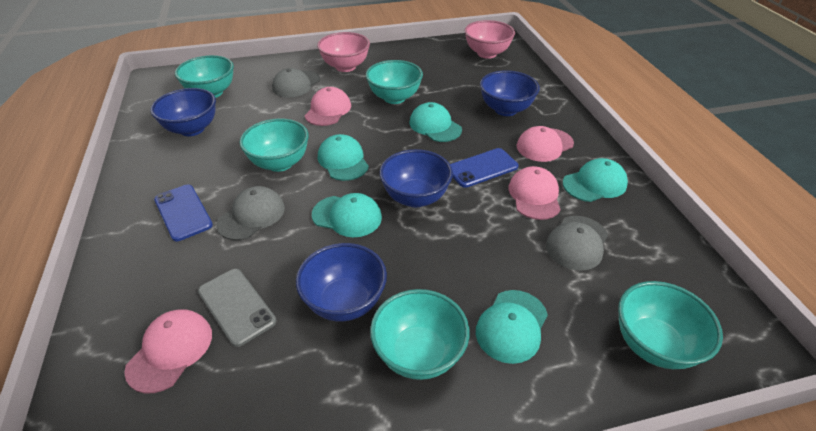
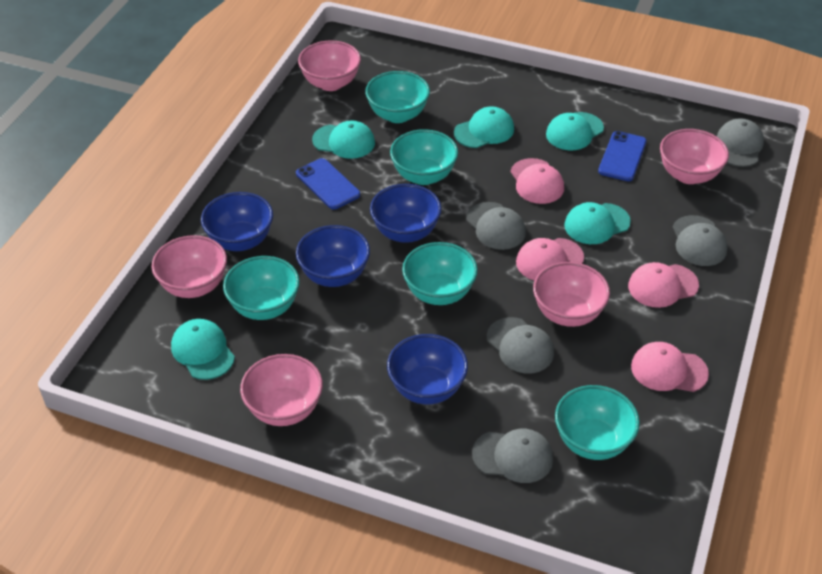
grey cap: [216,186,285,240] [272,68,320,97] [546,216,608,270] = 3 -> [466,202,526,250] [472,429,553,483] [487,317,554,373] [673,215,728,266] [717,118,764,167] = 5
grey phone: [198,269,276,347] = 1 -> none = 0
pink bowl: [317,32,370,72] [464,20,515,59] = 2 -> [151,235,227,298] [240,354,323,426] [298,40,361,91] [533,262,610,327] [660,129,729,184] = 5

